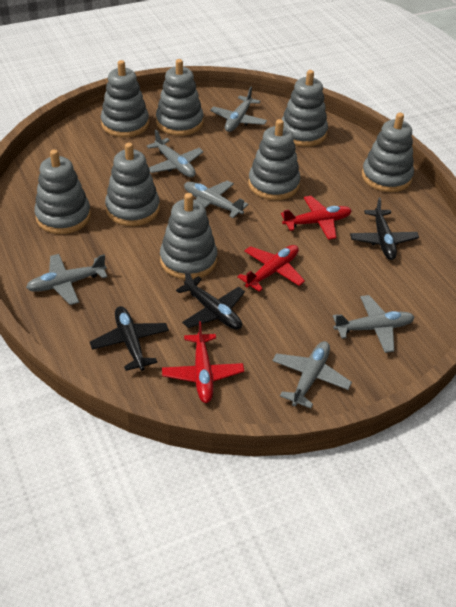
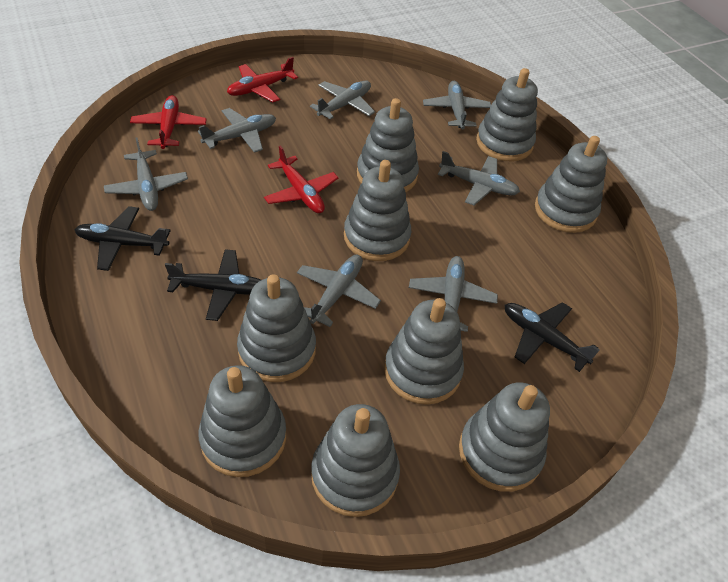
grey plane: [26,254,108,305] [147,130,204,177] [184,180,249,218] [210,87,267,132] [272,341,352,408] [333,295,415,353] = 6 -> [104,138,188,211] [198,108,276,153] [297,255,381,327] [310,80,375,119] [409,256,498,332] [423,81,491,129] [438,151,520,205] = 7
grey stacking toy: [34,149,91,234] [101,60,149,137] [105,143,160,226] [156,59,203,136] [160,193,217,279] [248,119,300,200] [281,70,328,147] [362,113,414,192] = 8 -> [198,365,286,477] [237,274,316,382] [311,404,400,517] [344,160,411,261] [357,98,419,192] [384,298,464,405] [459,382,550,492] [476,68,538,161] [535,136,607,233] = 9

